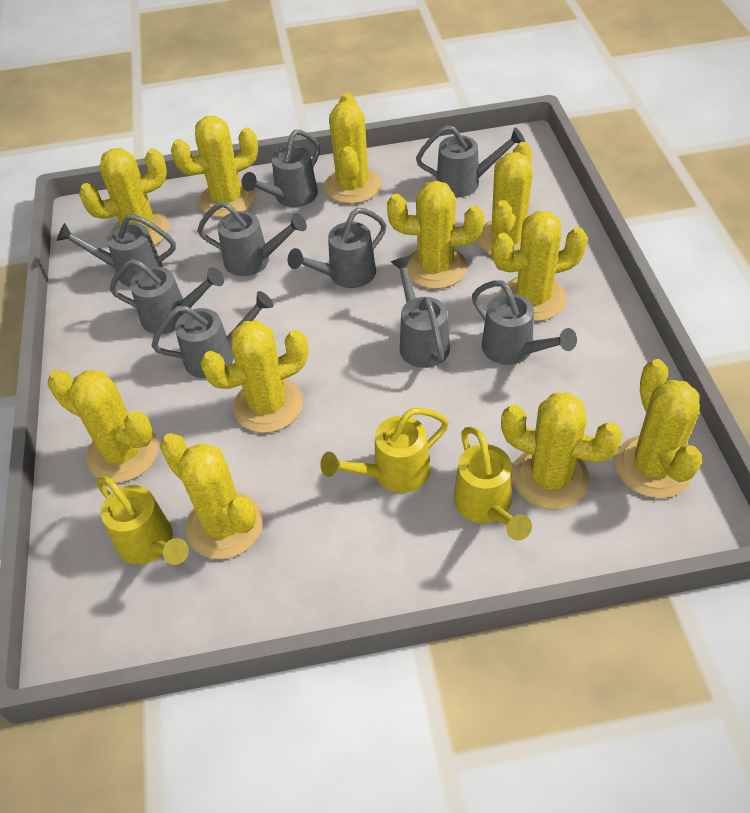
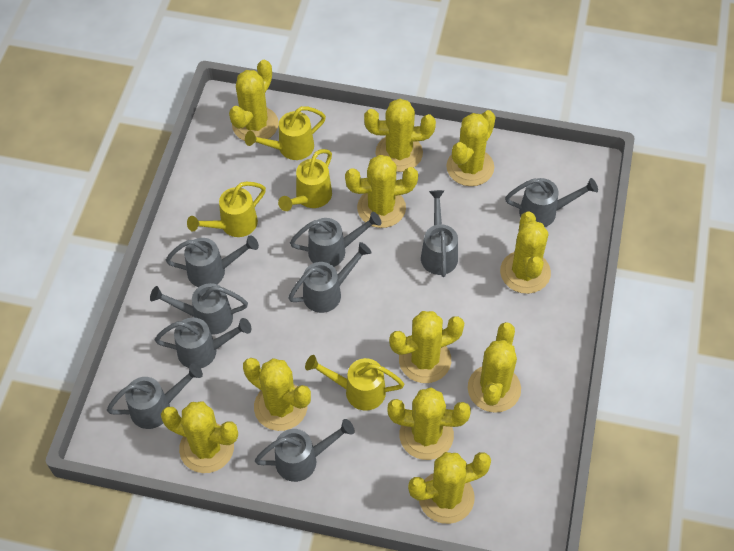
yellow watering can: [97,476,189,565] [320,408,449,493] [454,426,532,540] = 3 -> [187,182,266,237] [245,106,326,160] [278,149,332,211] [305,355,404,411] = 4

